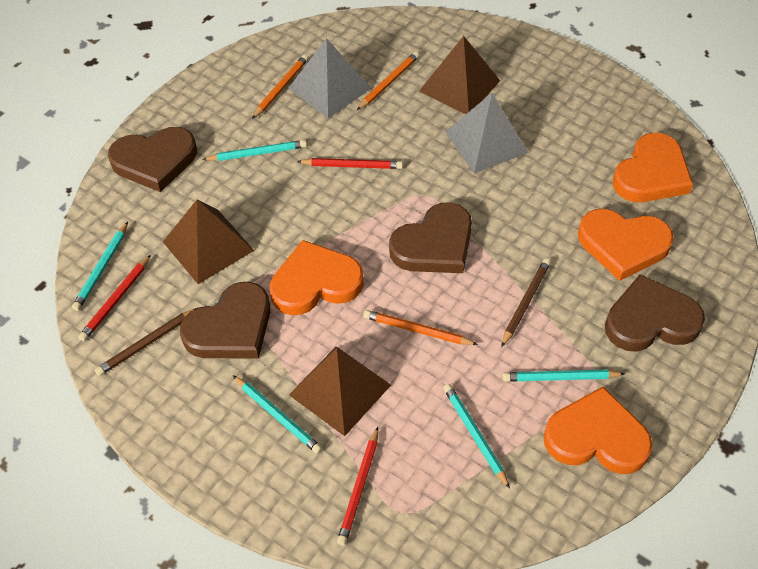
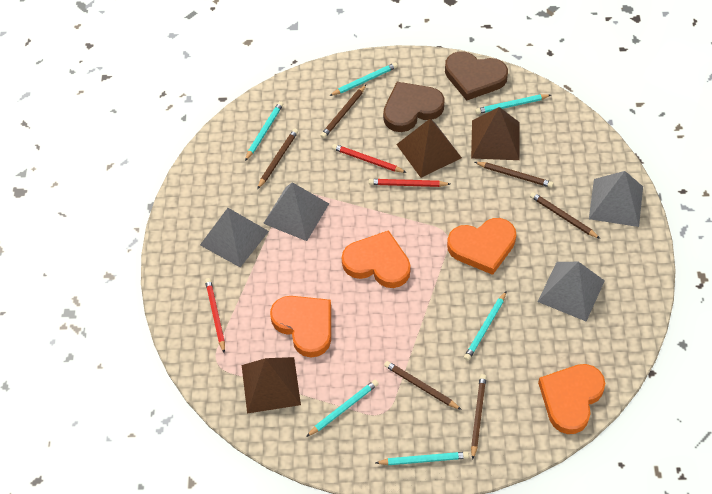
brown heart: [108,127,197,192] [180,282,270,359] [389,202,472,273] [605,274,705,351] = 4 -> [383,82,445,132] [445,51,508,101] = 2
brown pencil: [95,308,197,376] [501,258,551,347] = 2 -> [257,129,298,189] [320,85,366,139] [384,361,462,410] [471,374,486,460] [475,162,553,188] [530,192,600,239] = 6
grey pyramid: [289,38,371,118] [445,93,529,173] = 2 -> [200,208,269,267] [263,182,329,241] [538,262,605,322] [589,171,643,227] = 4
orange pencil: [252,54,309,119] [357,52,420,110] [363,310,478,345] = 3 -> none = 0
turquoise pencil: [72,222,128,311] [202,140,307,161] [233,375,322,454] [443,384,510,489] [503,369,625,382] = 5 -> [245,101,283,161] [306,380,379,437] [329,62,398,96] [375,452,469,465] [464,291,506,361] [475,94,551,114] = 6

